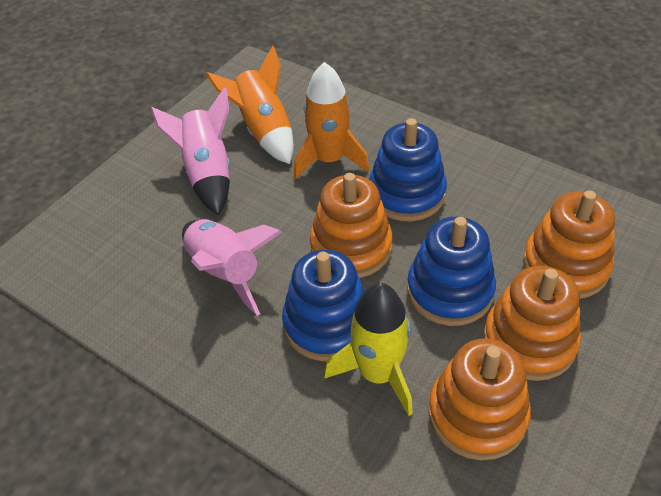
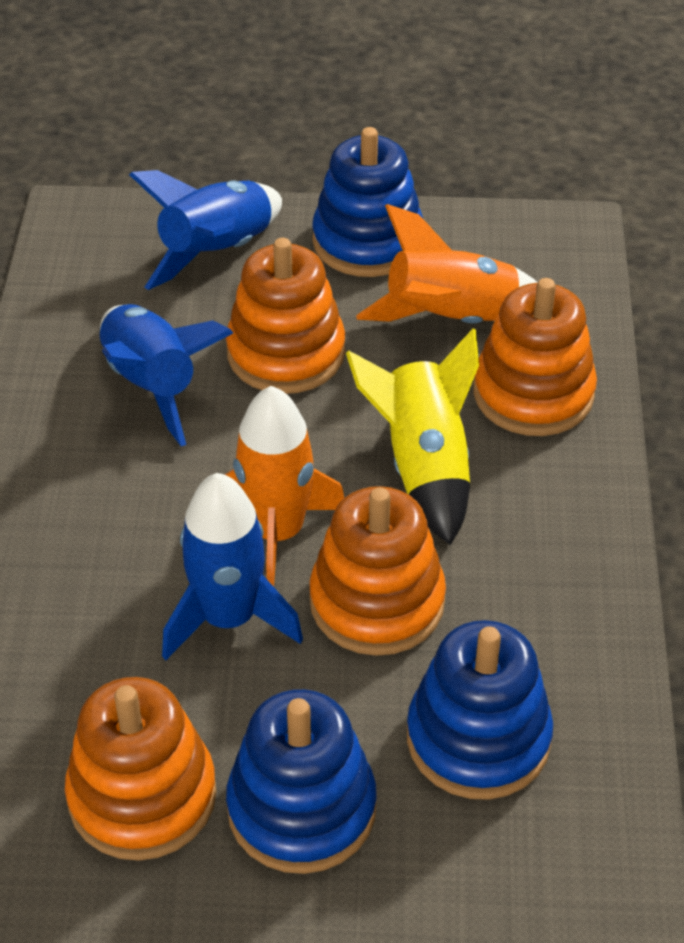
blue rocket: none = 0 -> [100,304,233,446] [129,170,282,290] [162,473,303,660] = 3
pink rocket: [151,87,230,216] [182,219,282,316] = 2 -> none = 0

